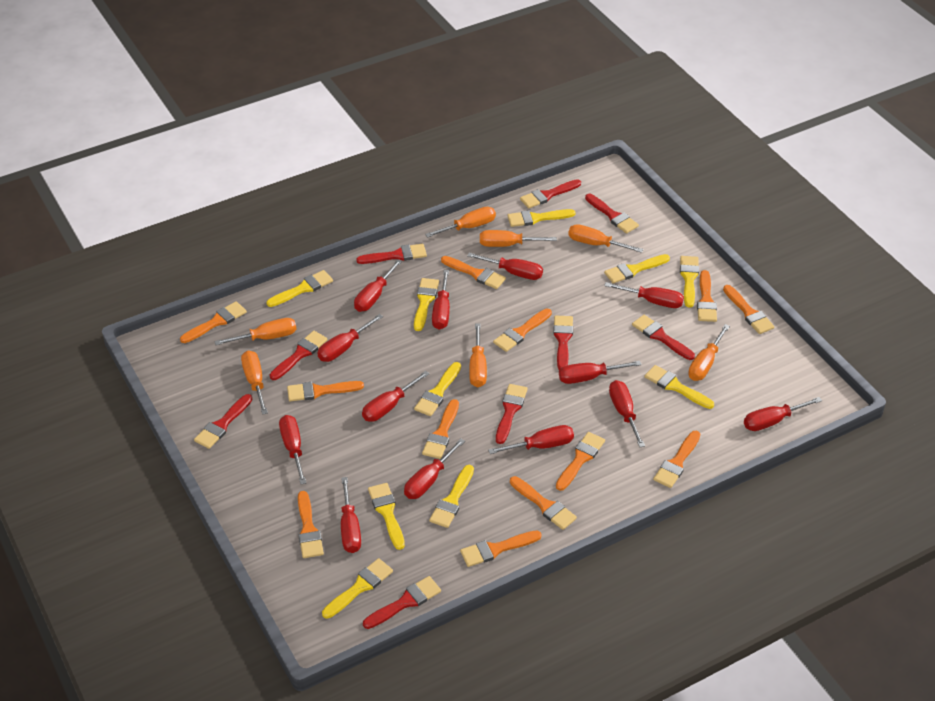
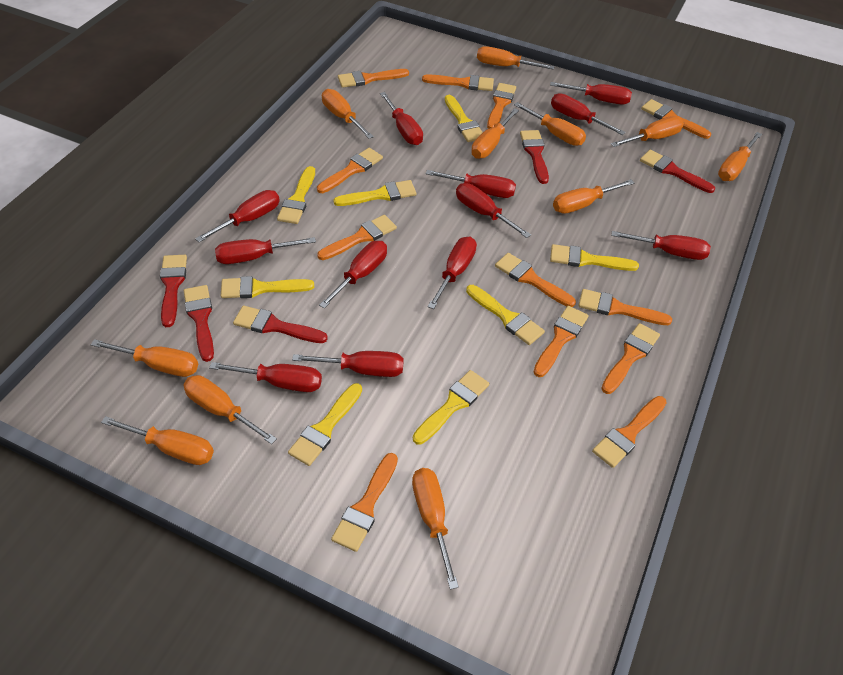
orange screwdriver: [214,318,297,345] [241,350,268,415] [425,207,496,238] [469,323,487,387] [480,230,557,247] [568,224,643,253] [688,324,730,381] = 7 -> [91,339,198,377] [101,416,214,465] [183,375,277,444] [322,89,374,139] [412,468,459,590] [471,108,519,159] [477,46,555,70] [514,102,586,146] [553,179,634,214] [611,116,684,147] [718,132,762,181] = 11
red brush: [194,394,252,449] [270,331,328,380] [356,244,427,264] [363,576,441,629] [496,384,528,444] [520,179,581,208] [553,316,573,370] [585,194,639,234] [632,315,695,360] = 9 -> [160,255,187,327] [184,285,214,362] [233,306,328,343] [520,130,549,184] [640,150,715,193] = 5
red screwdriver: [279,415,306,484] [317,314,383,362] [341,477,361,553] [354,259,402,312] [362,371,429,422] [404,438,465,499] [432,270,450,330] [467,253,543,280] [488,425,574,454] [559,361,642,384] [604,282,684,308] [609,380,645,447] [744,397,822,431] = 13 -> [195,190,280,242] [209,362,322,392] [215,237,316,264] [292,351,404,377] [319,241,387,309] [380,92,423,145] [426,170,516,198] [427,237,477,309] [456,183,531,238] [550,82,632,105] [551,93,626,135] [611,231,711,260] = 12
yellow brush: [266,270,333,307] [322,558,393,619] [368,483,405,550] [414,278,439,331] [414,362,461,416] [429,465,474,528] [507,209,576,227] [604,254,670,283] [644,365,714,409] [680,256,699,308] = 10 -> [221,276,314,298] [277,166,315,224] [288,383,362,466] [333,180,416,206] [413,370,489,445] [445,95,483,142] [466,285,545,345] [550,244,639,271] = 8

